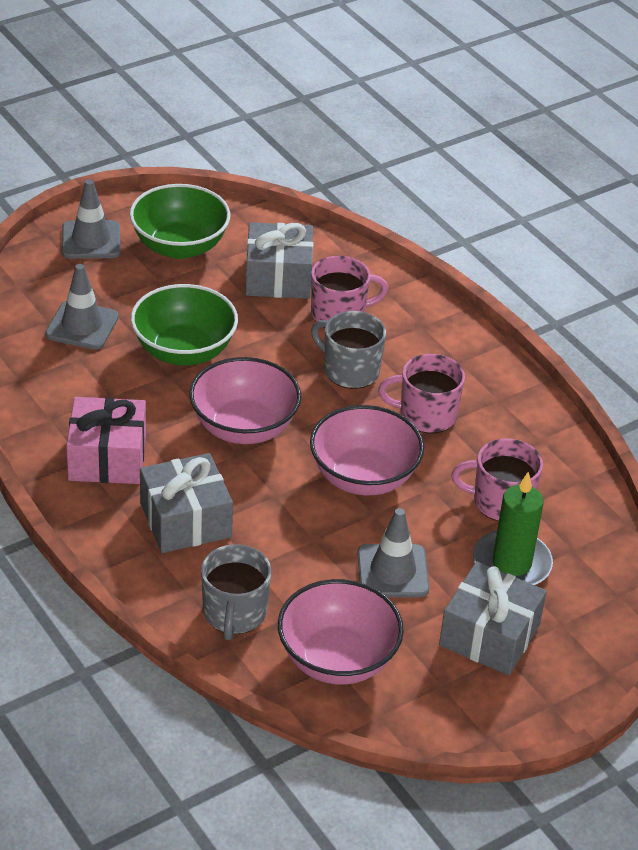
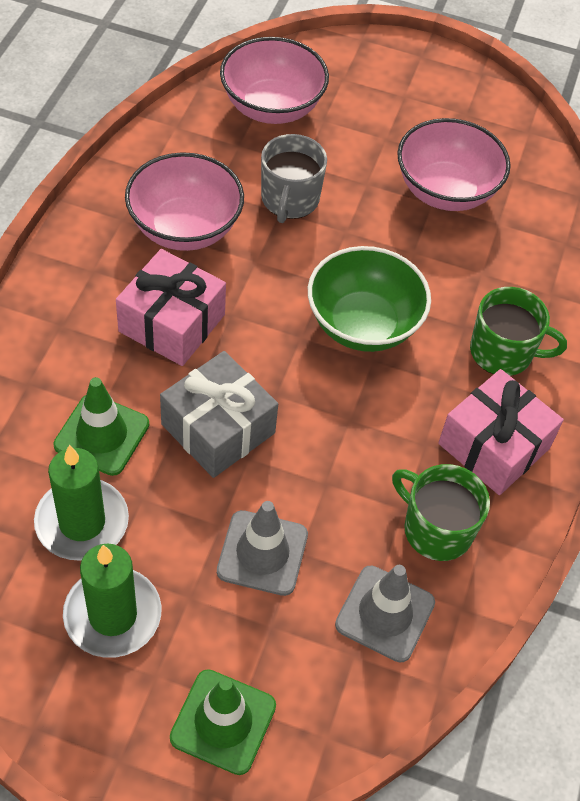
green bowl: [130,184,230,259] [131,284,238,366] = 2 -> [308,246,431,352] = 1
green candle: [473,472,553,585] = 1 -> [34,445,129,561] [63,544,161,658] = 2
green mug: none = 0 -> [392,464,490,561] [470,287,567,376] = 2
green traffic cone: none = 0 -> [53,377,149,476] [170,669,276,775] = 2
grey gift: [140,453,233,553] [246,222,313,299] [439,562,547,675] = 3 -> [160,351,278,478] = 1
grey mug: [201,544,271,640] [311,311,386,389] = 2 -> [261,134,327,223] = 1
grey traffic cone: [45,264,119,350] [62,179,120,259] [357,508,430,597] = 3 -> [217,501,308,596] [335,565,435,662] = 2
pink gift: [66,397,146,484] = 1 -> [116,249,226,366] [438,369,564,495] = 2
pink mug: [311,256,388,328] [378,354,465,433] [451,439,543,521] = 3 -> none = 0

